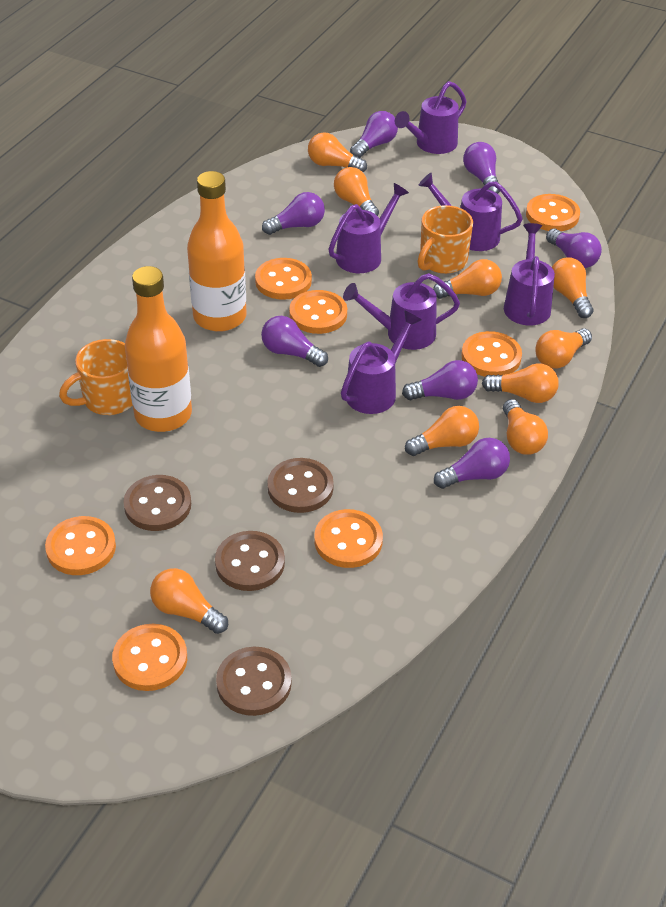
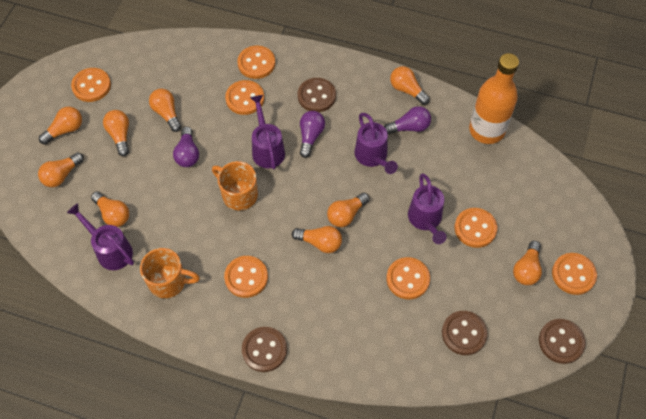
orange bottle: [125,266,192,432] [187,171,246,332] = 2 -> [469,53,519,144] = 1
purple light bulb: [261,316,328,367] [262,192,325,235] [350,111,398,158] [402,360,478,400] [434,438,510,489] [463,142,500,194] [546,229,602,268] = 7 -> [173,127,199,167] [300,111,325,158] [384,106,431,134] = 3
purple watering can: [329,183,409,273] [341,310,422,414] [343,273,460,350] [395,81,467,154] [418,173,523,251] [504,223,555,326] = 6 -> [67,203,134,270] [250,95,285,169] [354,113,398,174] [408,173,447,244] = 4

